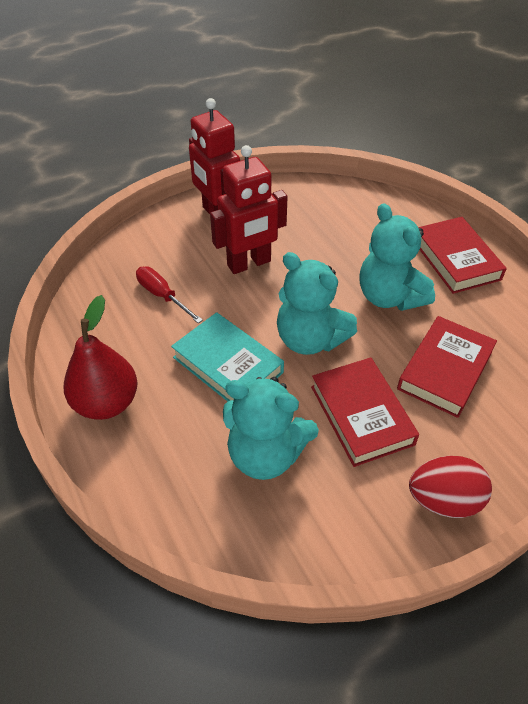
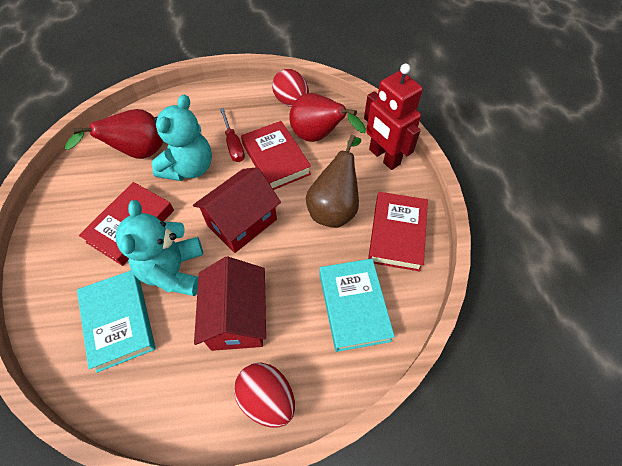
brown pear: none = 0 -> [306,135,361,228] = 1
red egg: [409,456,492,518] = 1 -> [234,363,295,427] [272,69,309,107] = 2
red house: none = 0 -> [193,167,281,253] [194,256,266,351] = 2
red pear: [63,295,138,420] = 1 -> [65,109,163,159] [289,93,366,142] = 2
red robot: [189,98,240,214] [210,145,288,274] = 2 -> [364,64,423,170] = 1
turquoise book: [171,312,284,402] = 1 -> [77,270,156,373] [319,259,395,352] = 2
turquoise teddy bear: [223,377,319,480] [277,252,357,355] [360,203,435,311] = 3 -> [116,200,203,296] [152,95,212,181] = 2

